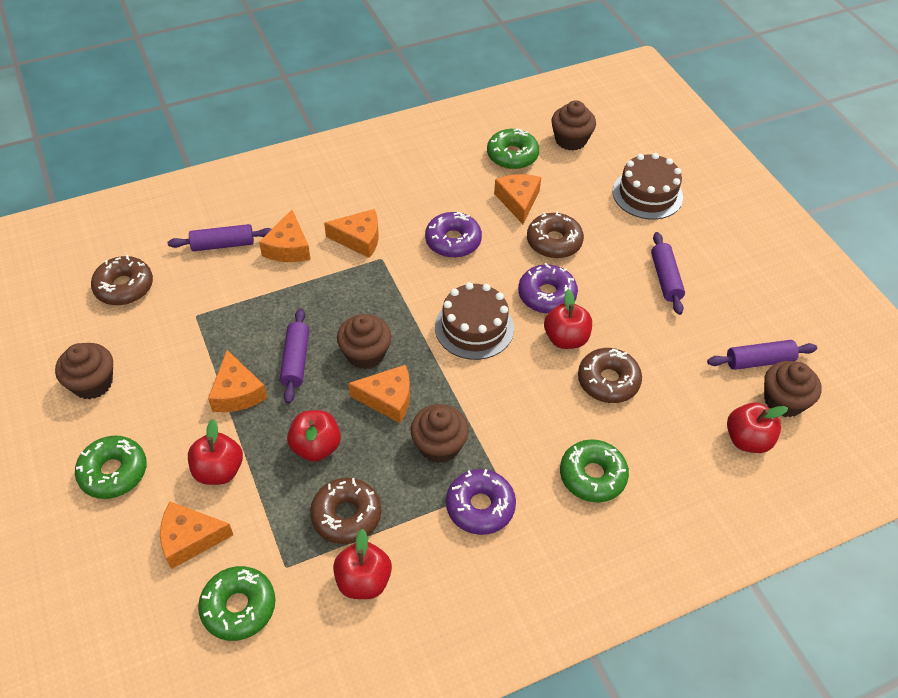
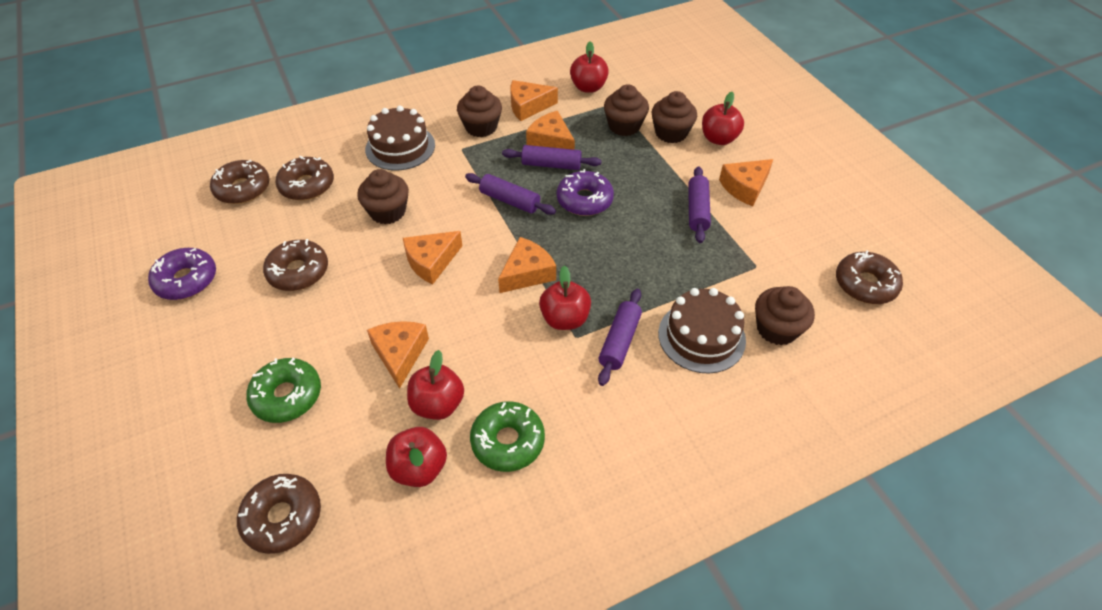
brown donut: [91,255,153,305] [310,478,381,544] [527,211,584,258] [578,348,642,403] = 4 -> [210,160,270,204] [237,474,321,554] [263,239,328,291] [275,155,334,201] [836,250,903,304] = 5
green donut: [75,435,147,499] [198,566,275,641] [487,129,539,169] [560,439,629,502] = 4 -> [246,358,321,423] [470,401,545,472] = 2
purple donut: [425,212,482,258] [446,469,516,535] [518,263,578,314] = 3 -> [148,248,216,300] [557,169,614,216] = 2

